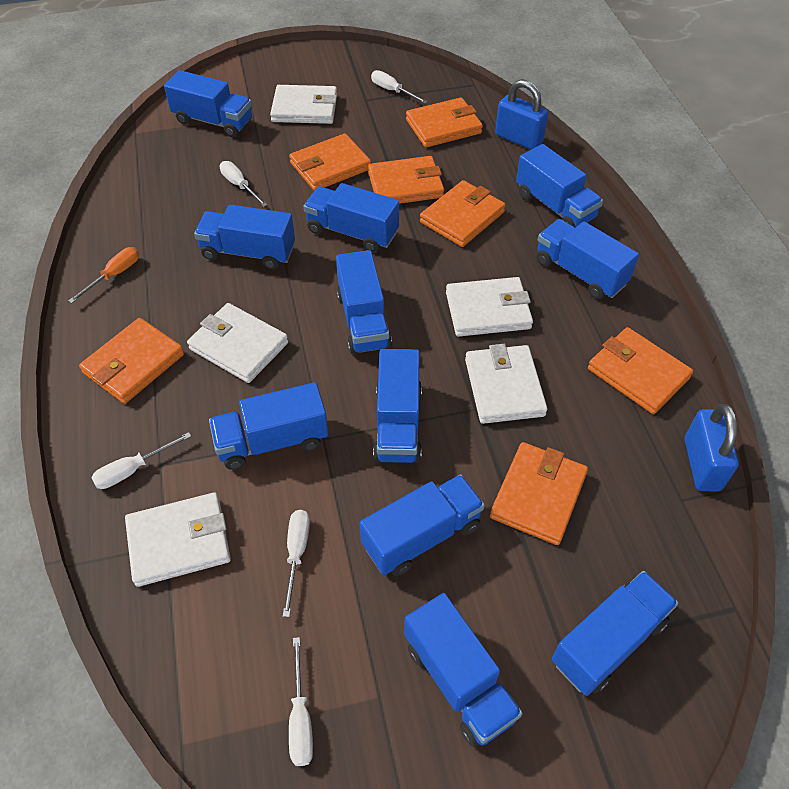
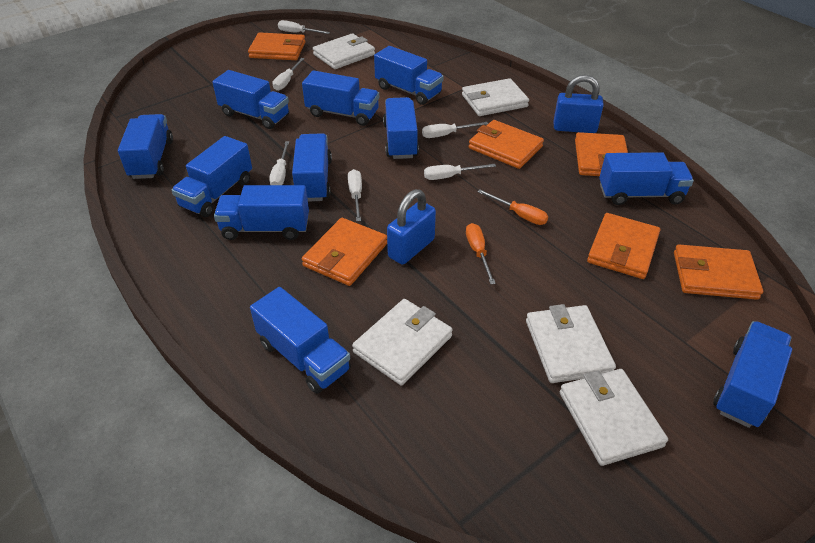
orange screwdriver: [68,247,139,303] = 1 -> [466,223,496,285] [477,190,548,225] = 2
orange wallet: [79,318,184,404] [289,134,371,191] [368,156,444,204] [406,97,483,147] [420,180,506,247] [490,442,588,545] [588,327,693,414] = 7 -> [248,32,306,60] [302,218,387,286] [469,120,544,169] [575,132,628,176] [587,213,660,279] [674,244,763,300] = 6
white screwdriver: [91,432,191,489] [220,161,268,207] [283,510,310,617] [289,637,313,766] [371,70,428,104] = 5 -> [269,141,290,185] [273,58,305,91] [278,20,330,34] [348,169,362,221] [422,122,488,138] [424,164,496,180] = 6

